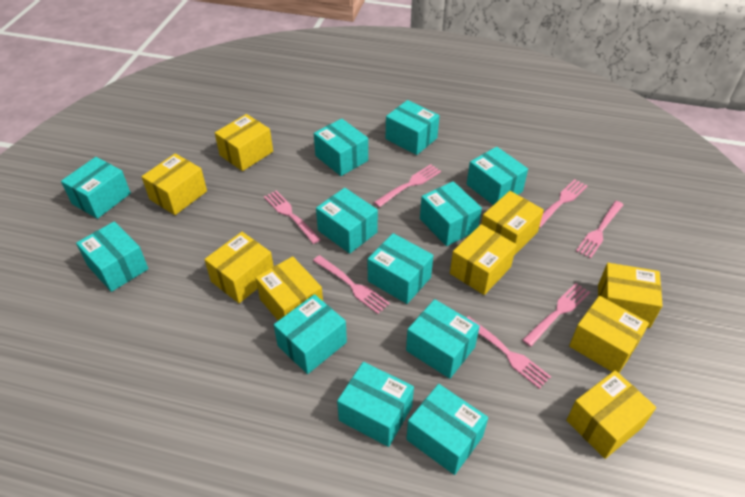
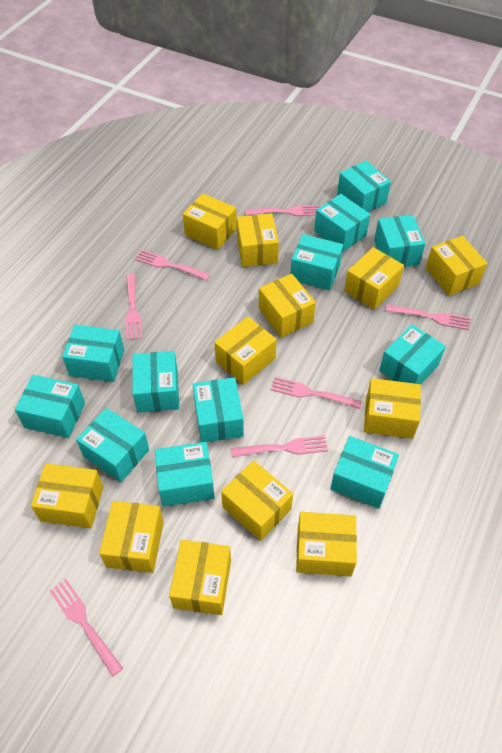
yellow box: [141,153,207,215] [204,232,274,303] [215,114,273,171] [256,256,323,321] [450,224,517,295] [481,191,544,255] [566,370,656,459] [569,296,649,373] [598,263,663,328] = 9 -> [31,463,103,528] [99,501,164,573] [169,540,231,615] [183,193,237,250] [214,316,277,385] [221,460,293,541] [237,213,279,267] [259,274,316,338] [296,512,357,576] [344,247,404,310] [364,378,421,439] [426,236,488,296] = 12

